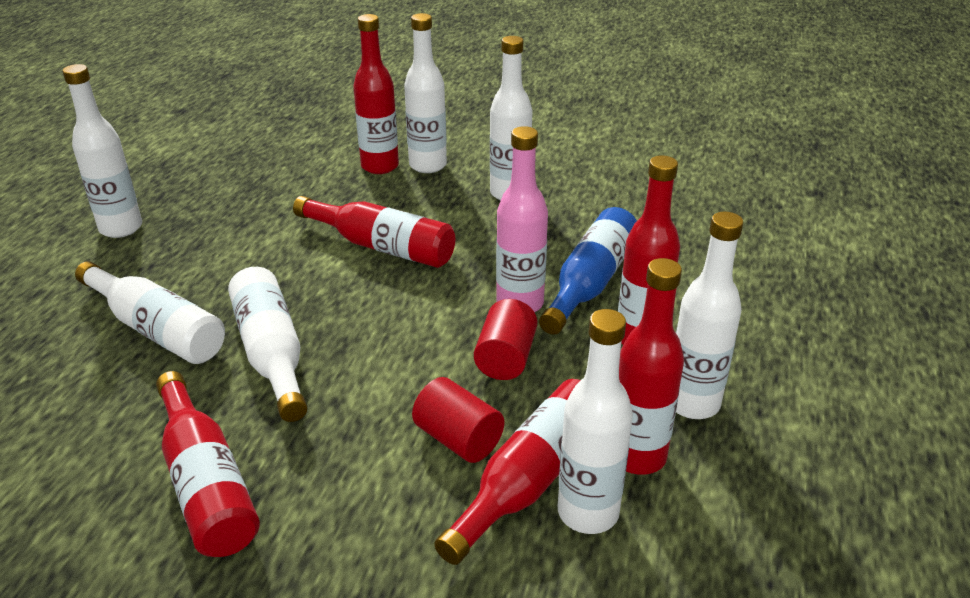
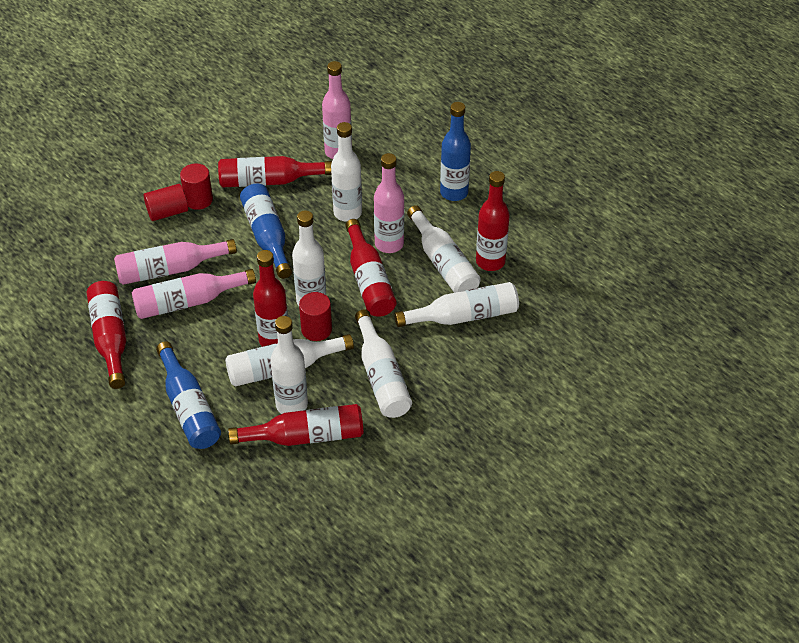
blue bottle: [539,207,637,335] = 1 -> [156,341,221,449] [240,183,292,279] [440,102,471,201] = 3
pink bottle: [496,126,548,312] = 1 -> [114,239,237,285] [132,269,256,319] [322,61,352,159] [374,153,404,253] = 4
red cylinder: [412,377,504,463] [474,299,537,380] = 2 -> [144,184,188,221] [180,164,213,210] [299,292,332,341] = 3

